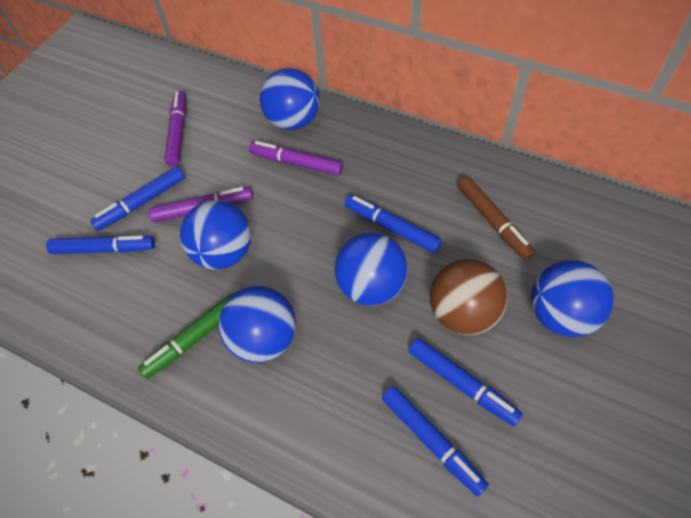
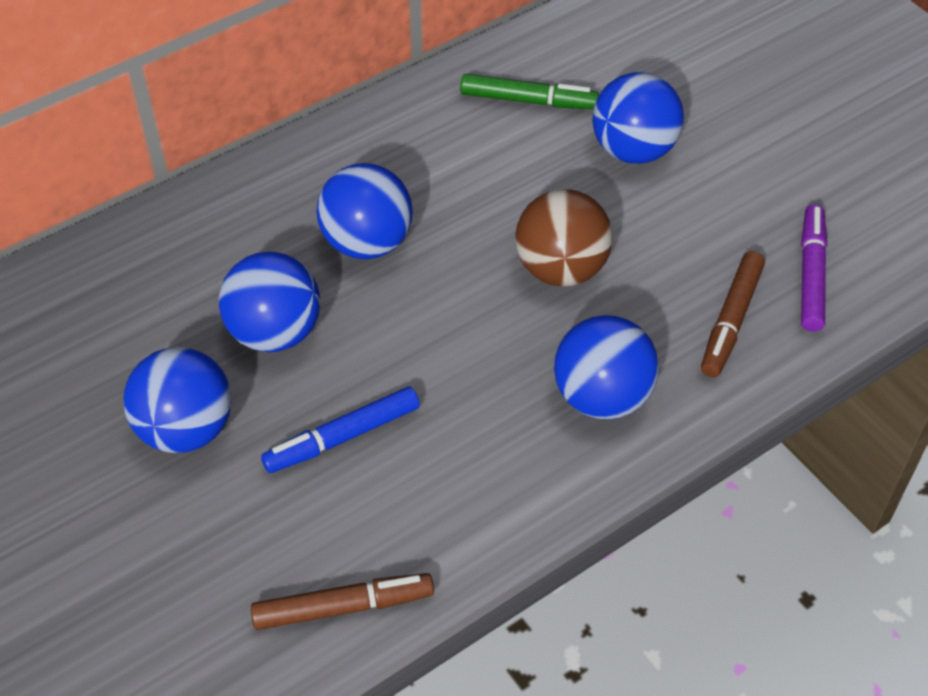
blue marker: [46,235,155,254] [90,166,185,231] [345,195,442,253] [382,386,489,496] [409,338,523,426] = 5 -> [261,387,420,473] = 1
brown marker: [458,177,535,260] = 1 -> [251,573,434,630] [701,251,765,377] = 2
purple marker: [149,187,253,222] [164,90,186,166] [249,141,343,176] = 3 -> [801,204,827,332] = 1

